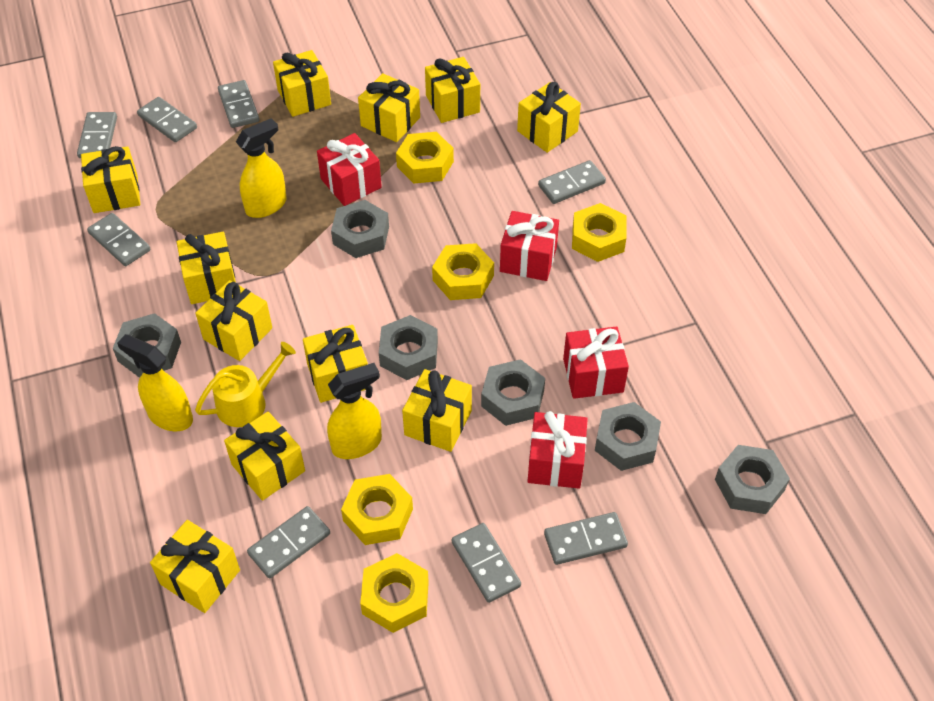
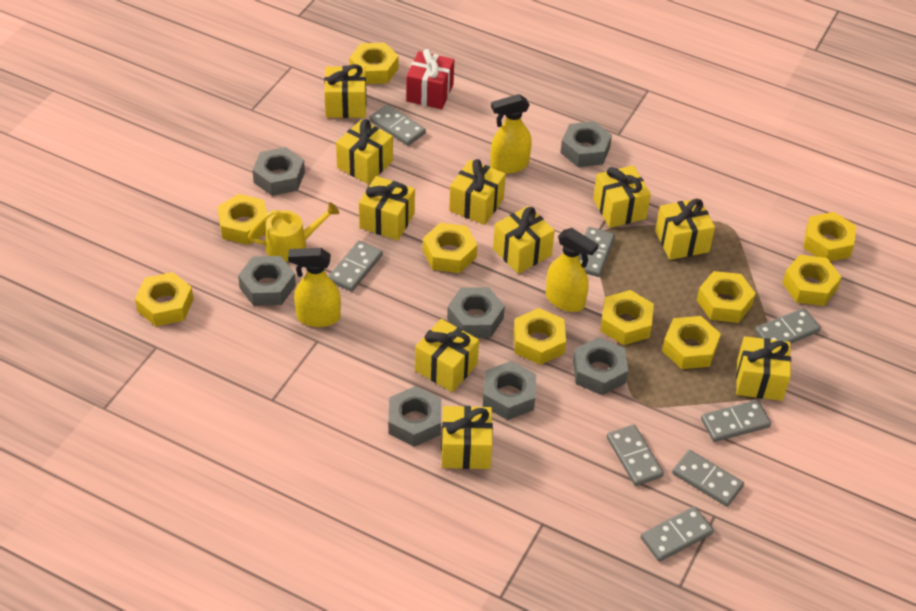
grey nut: [113,313,181,378] [331,200,389,258] [379,315,438,380] [481,359,545,426] [595,402,661,471] [715,445,790,514] = 6 -> [238,256,296,306] [252,147,305,196] [388,386,441,447] [447,287,505,338] [483,361,536,420] [560,121,612,167] [573,337,628,395] = 7
red gift: [317,133,382,206] [500,211,559,281] [527,411,588,489] [563,326,629,399] = 4 -> [406,49,454,109] = 1
yellow gift: [81,146,140,213] [150,520,240,613] [177,232,236,304] [195,280,272,361] [224,411,305,501] [273,50,331,117] [303,325,368,403] [358,73,420,142] [402,369,472,452] [425,57,480,123] [517,82,581,153] = 11 -> [324,64,366,118] [336,119,393,184] [359,176,415,240] [415,319,479,392] [441,406,493,469] [449,159,506,225] [493,206,555,274] [593,165,651,228] [655,198,715,260] [736,336,791,401] = 10
yellow nut: [341,474,413,545] [360,553,429,633] [396,132,454,183] [432,243,494,300] [572,203,627,262] = 5 -> [135,272,194,326] [217,194,268,245] [349,42,399,84] [423,223,477,273] [514,308,566,365] [600,290,654,345] [662,316,721,369] [697,271,756,323] [782,255,842,306] [803,212,856,261] = 10

